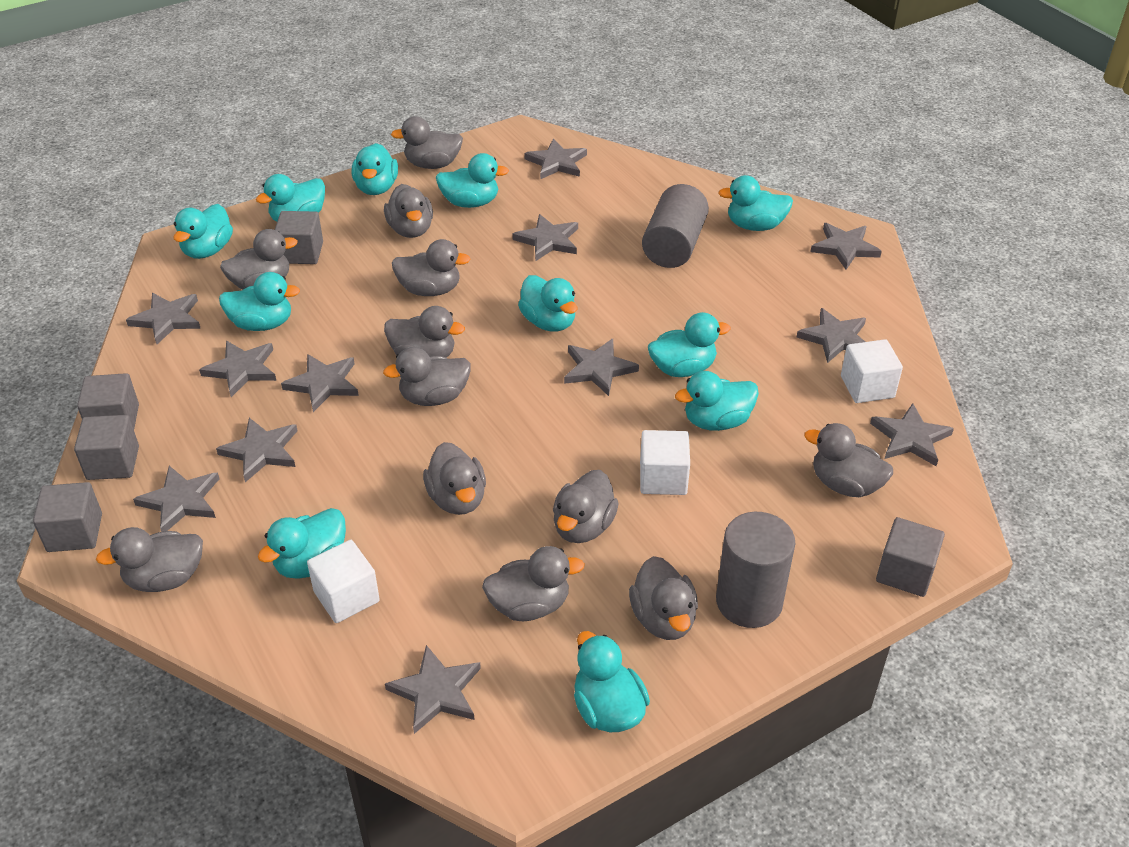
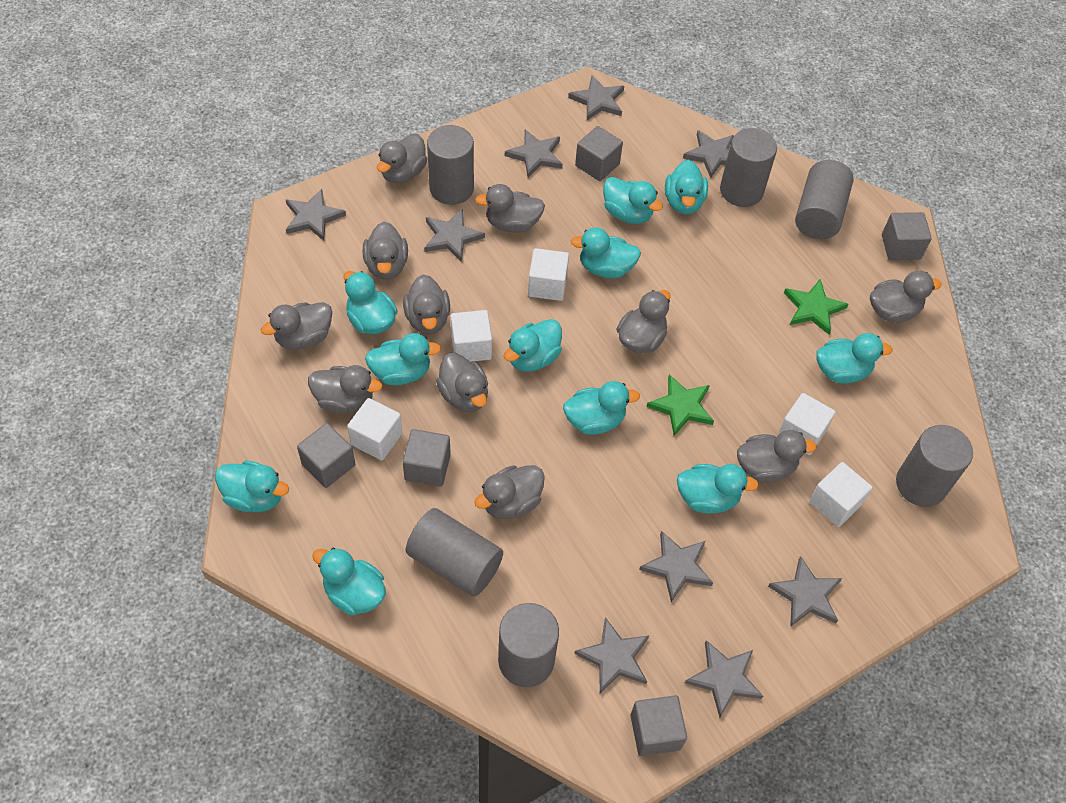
green star: none = 0 -> [646,374,714,436] [784,279,849,335] = 2
grey cylinder: [642,184,709,268] [716,512,795,628] = 2 -> [406,508,503,597] [427,125,474,205] [498,603,559,687] [720,128,777,207] [795,160,854,239] [896,425,973,507] = 6
grey duck: [96,527,203,592] [220,229,298,289] [383,347,471,406] [384,184,433,238] [384,306,465,358] [391,116,463,169] [392,239,471,296] [423,442,486,515] [482,546,585,621] [553,470,619,543] [629,556,698,640] [804,423,893,497] = 12 -> [261,302,332,350] [308,365,382,413] [362,222,408,280] [377,134,428,183] [403,274,450,334] [436,353,488,412] [474,465,545,519] [475,184,545,233] [616,290,671,353] [737,430,817,483] [870,271,941,323] = 11
grey star: [126,293,201,344] [133,466,219,532] [199,341,276,397] [216,418,298,482] [281,354,359,412] [385,645,481,734] [512,214,578,261] [524,139,587,179] [564,339,639,396] [796,308,866,363] [811,223,882,270] [870,403,954,466] = 12 -> [286,189,346,241] [424,209,485,262] [505,129,563,178] [568,76,624,120] [574,617,649,693] [639,531,713,602] [683,130,734,178] [685,640,763,718] [768,556,842,627] = 9
white cube: [307,540,380,623] [640,430,690,495] [841,339,903,403] = 3 -> [347,398,402,461] [451,310,492,362] [528,248,569,301] [777,393,836,455] [809,462,872,527] = 5

